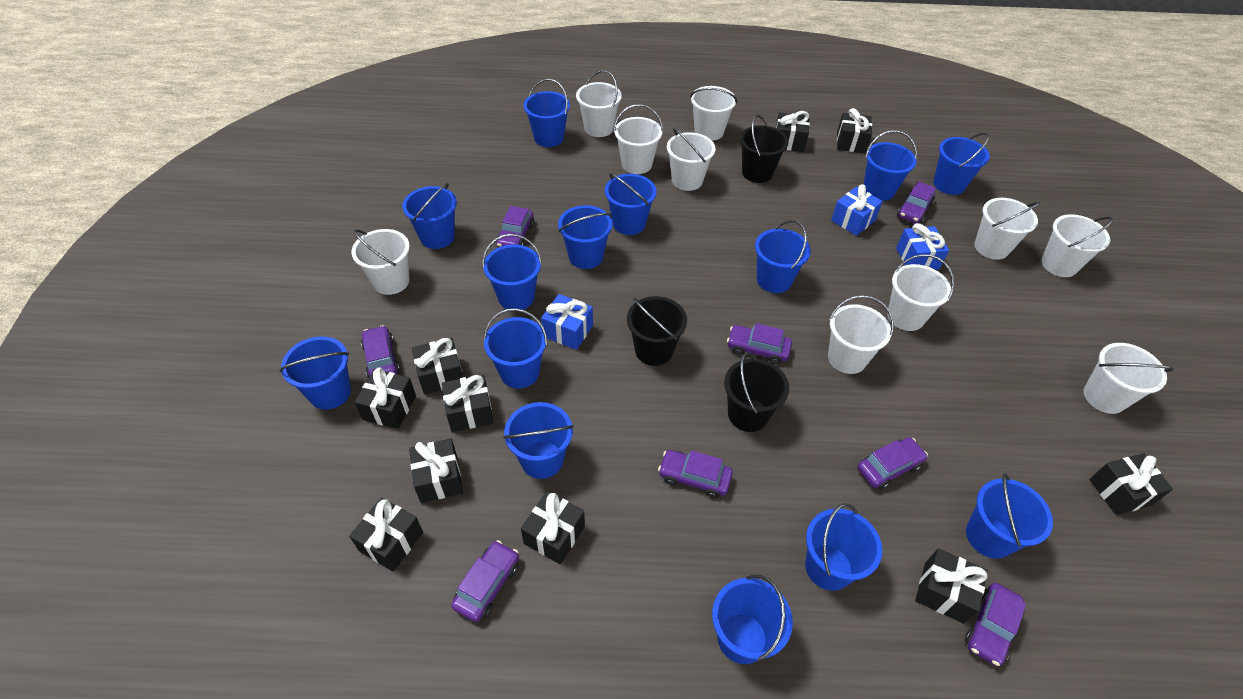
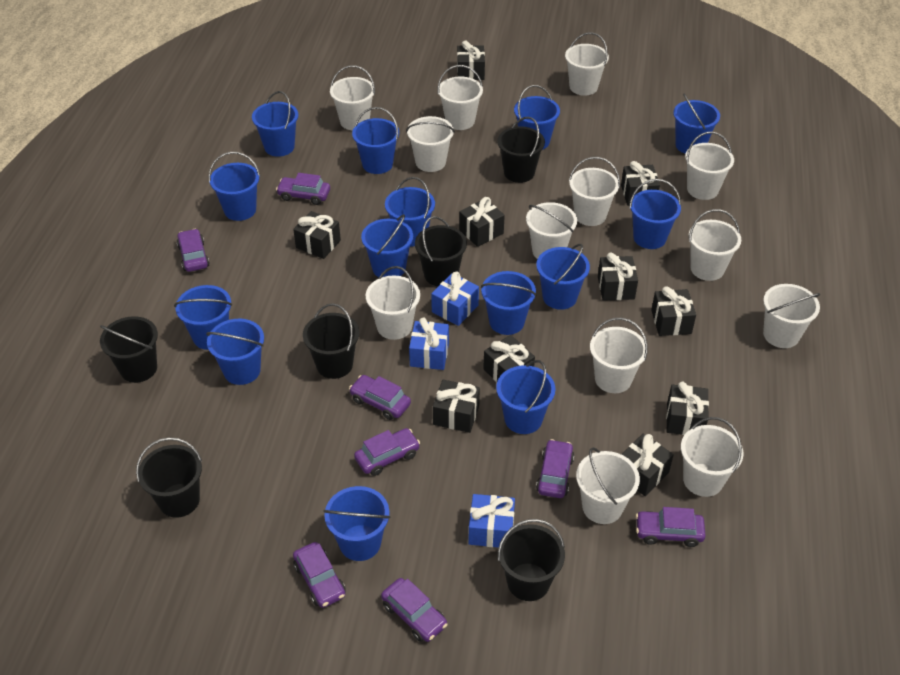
black bucket: [627,296,687,366] [724,352,789,432] [740,115,788,183] = 3 -> [100,316,158,383] [136,437,202,518] [303,303,359,379] [415,216,467,286] [497,117,545,183] [498,519,565,601] = 6
white bucket: [352,229,410,295] [576,70,622,137] [614,104,663,174] [667,128,716,191] [690,86,737,141] [828,295,894,374] [887,254,954,331] [974,198,1040,260] [1041,214,1113,277] [1084,343,1173,414] = 10 -> [330,65,375,130] [366,266,420,340] [406,116,455,172] [437,65,483,130] [526,202,577,259] [565,32,609,96] [569,157,620,226] [576,447,640,524] [590,318,648,393] [681,417,744,497] [685,132,734,200] [689,209,741,281] [763,284,820,348] = 13

